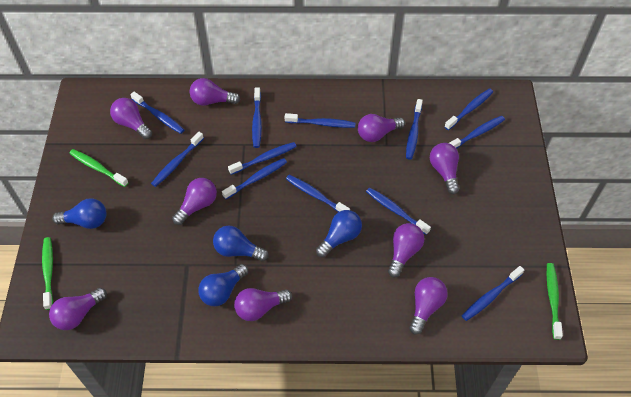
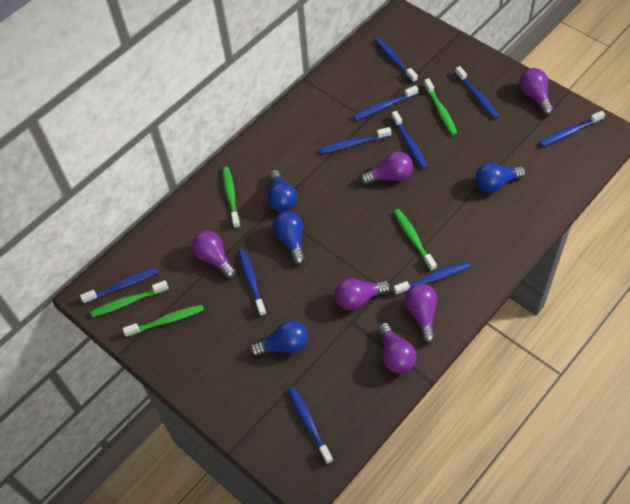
blue toothbrush: [130,92,184,134] [151,132,204,187] [222,158,287,199] [228,142,297,175] [252,87,262,148] [285,113,356,128] [286,175,350,212] [366,188,431,235] [406,99,423,160] [444,88,493,130] [449,116,505,149] [462,266,524,321] = 12 -> [80,267,159,304] [238,249,266,316] [288,387,333,464] [320,127,391,153] [353,85,418,120] [375,38,418,83] [391,111,428,169] [394,262,470,295] [455,66,499,119] [539,111,605,147] = 10
green toothbrush: [42,237,53,310] [69,149,129,187] [546,263,563,340] = 3 -> [90,280,169,317] [123,305,204,337] [222,166,240,228] [394,209,437,271] [424,78,457,136] = 5
purple light bulb: [49,288,107,330] [110,98,152,139] [172,178,217,225] [190,78,240,106] [234,288,292,321] [358,114,405,142] [388,223,424,277] [409,277,448,335] [430,143,459,194] = 9 -> [192,230,236,278] [335,278,391,310] [360,151,413,185] [377,323,416,373] [405,284,437,343] [519,68,554,115] = 6

